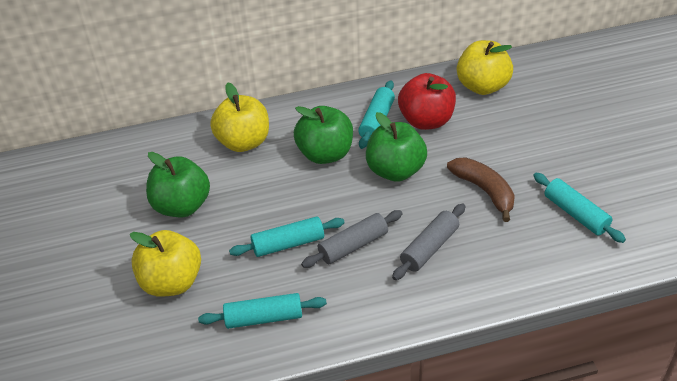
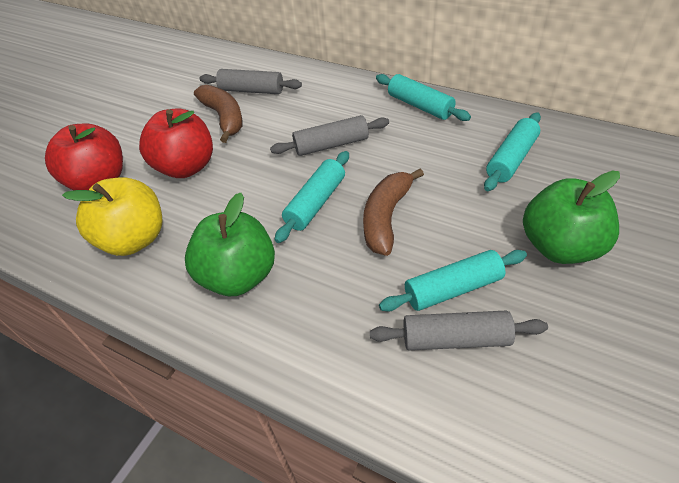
brown banana: [447,157,515,222] = 1 -> [194,85,243,143] [363,169,424,256] = 2
green apple: [146,152,210,217] [294,106,353,164] [366,112,427,182] = 3 -> [185,193,275,296] [523,171,620,264] = 2
grey rolling pin: [301,210,403,268] [392,204,465,280] = 2 -> [199,69,302,94] [270,115,389,156] [370,311,548,350] = 3
red apple: [398,73,456,130] = 1 -> [45,123,123,190] [139,108,213,178] = 2
yellow apple: [130,230,201,297] [210,83,269,152] [457,40,513,95] = 3 -> [62,178,162,256] = 1

